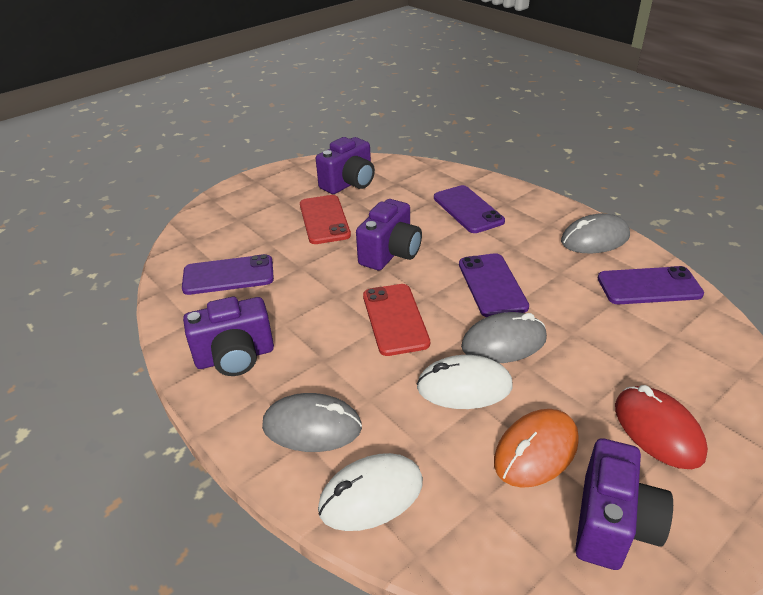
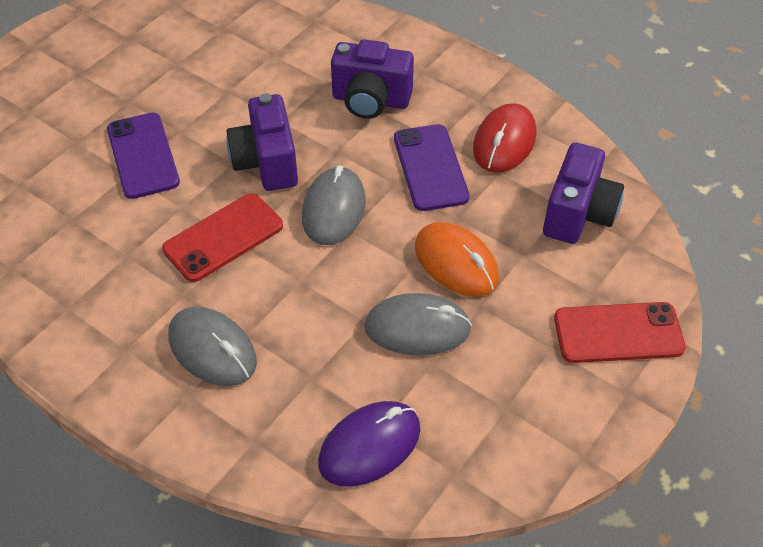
purple camera: [183,297,274,376] [316,137,375,194] [356,199,422,270] [575,438,673,570] = 4 -> [226,93,298,191] [331,39,414,119] [543,142,624,244] = 3
purple mouse: none = 0 -> [318,401,421,487] = 1
purple phone: [182,254,274,295] [434,185,505,233] [459,253,529,317] [598,266,704,304] = 4 -> [107,113,180,199] [394,124,470,211] = 2
white mouse: [318,453,423,531] [417,355,513,409] = 2 -> none = 0

